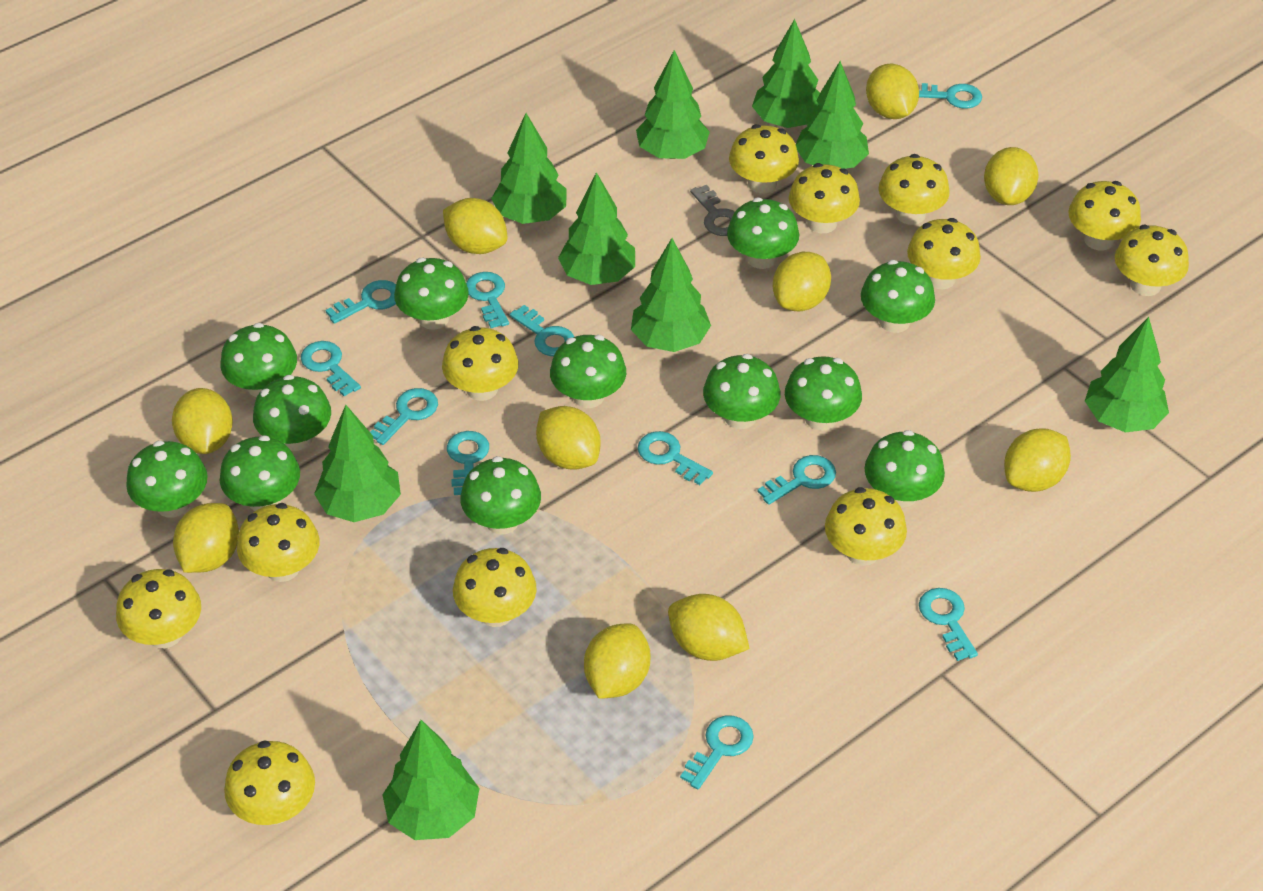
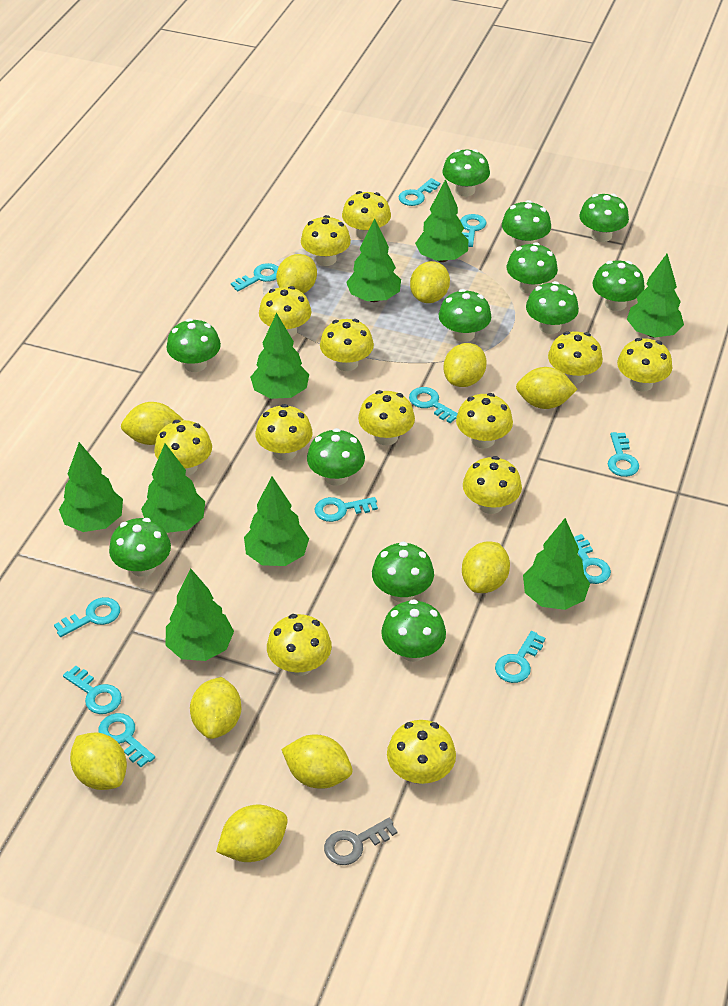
yellow mushroom: [116,569,201,648] [224,741,315,825] [237,503,320,582] [442,326,519,401] [453,548,537,627] [729,124,799,193] [789,163,860,233] [825,487,907,566] [878,154,950,225] [907,218,981,289] [1069,181,1141,250] [1115,225,1189,296] = 12 -> [154,420,212,476] [255,404,313,461] [259,286,312,337] [267,614,332,676] [301,215,351,266] [320,319,374,371] [342,191,391,240] [358,390,415,445] [387,720,456,785] [456,393,513,448] [463,456,522,514] [548,331,603,384] [617,338,672,392] = 13

